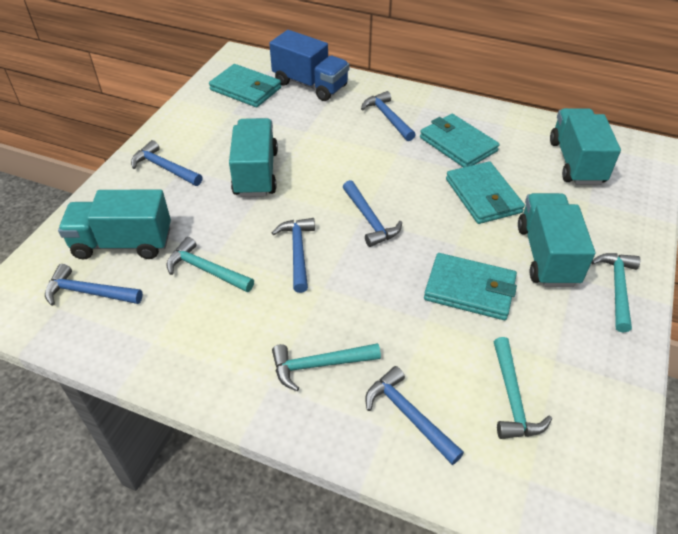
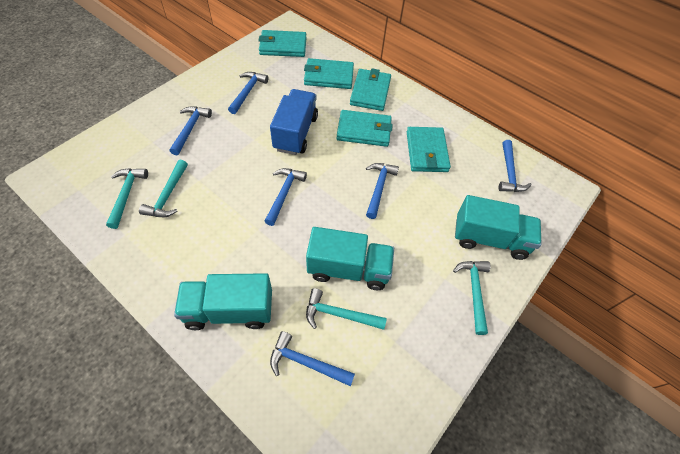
turquoise truck: [58,190,171,259] [229,118,278,197] [518,193,595,287] [550,108,621,185] = 4 -> [174,273,272,330] [306,227,394,290] [455,195,542,260] = 3
turquoise wallet: [209,64,281,107] [420,114,499,167] [424,253,517,320] [446,161,525,224] = 4 -> [258,30,307,57] [304,58,354,89] [336,110,393,147] [350,68,391,111] [407,127,451,172] = 5

